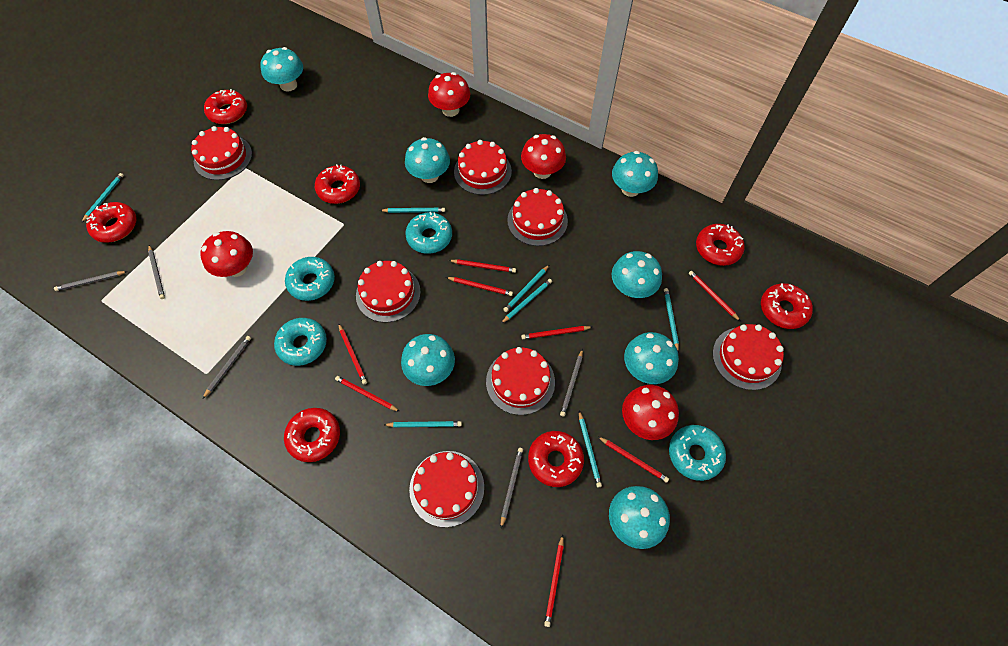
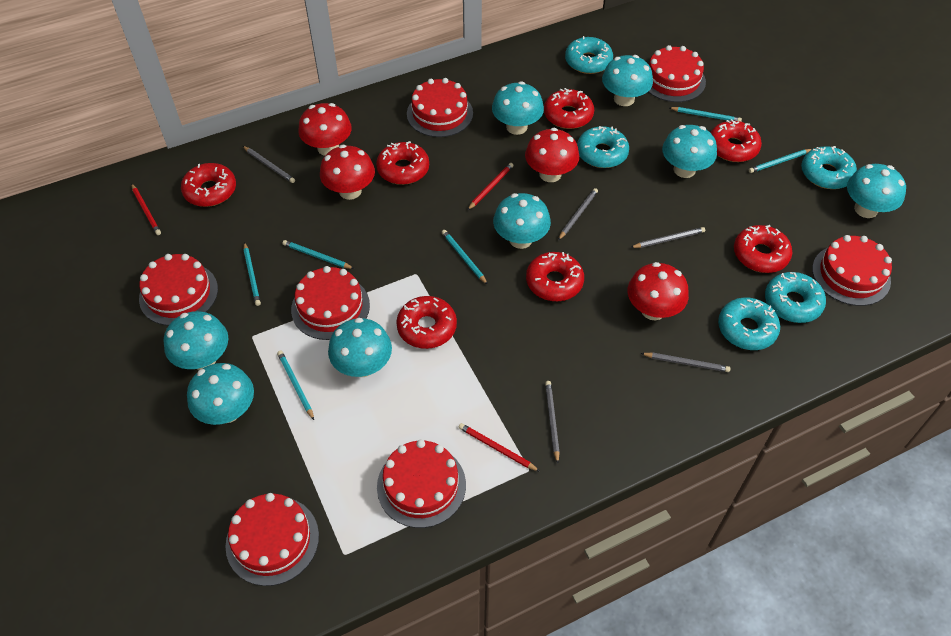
red pencil: [335,376,400,412] [338,323,367,384] [446,277,513,296] [449,259,516,273] [521,326,592,339] [544,535,564,627] [597,436,669,483] [689,271,740,321] = 8 -> [131,183,161,235] [458,423,540,472] [467,163,514,210] = 3
turquoise donut: [274,318,327,366] [285,257,335,301] [405,212,452,254] [669,425,726,481] = 4 -> [565,36,613,74] [577,126,629,168] [718,297,780,350] [765,272,826,323] [801,146,857,189] = 5
turquoise mushroom: [260,47,303,92] [401,334,455,386] [405,137,450,183] [609,486,670,549] [612,151,658,197] [612,251,662,298] [624,332,679,384] = 7 -> [164,311,228,370] [187,363,254,425] [328,318,392,377] [492,81,544,135] [493,193,551,249] [602,55,653,106] [662,125,717,178] [847,164,906,218] = 8
turquoise pencil: [82,173,124,222] [380,208,445,213] [384,421,462,427] [501,279,552,323] [503,265,549,312] [579,411,602,488] [664,288,679,351] = 7 -> [243,242,261,306] [277,351,314,420] [282,240,354,269] [442,230,488,285] [669,107,742,122] [749,149,812,173] = 6

